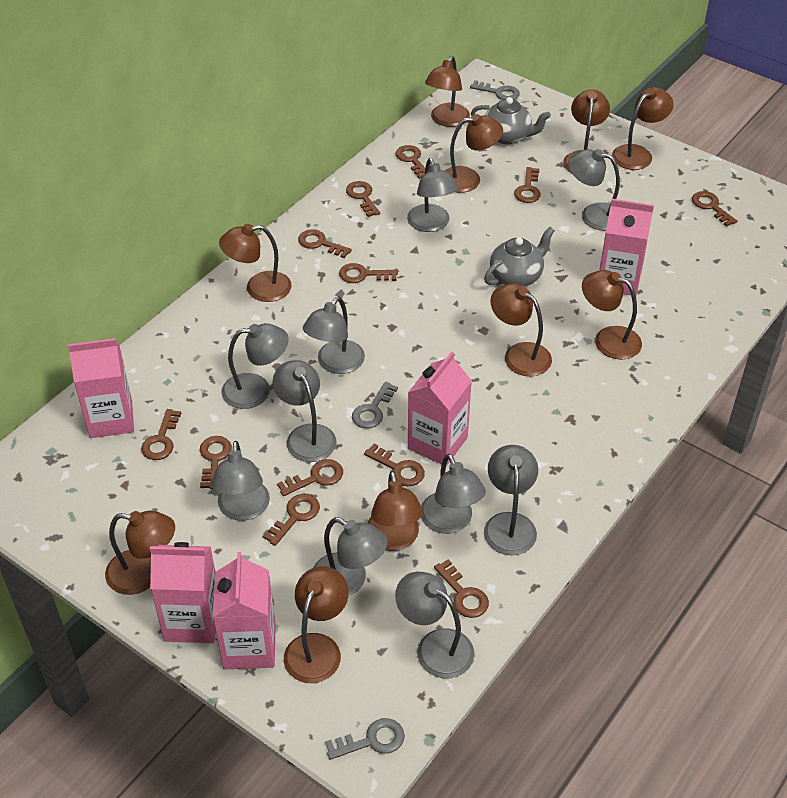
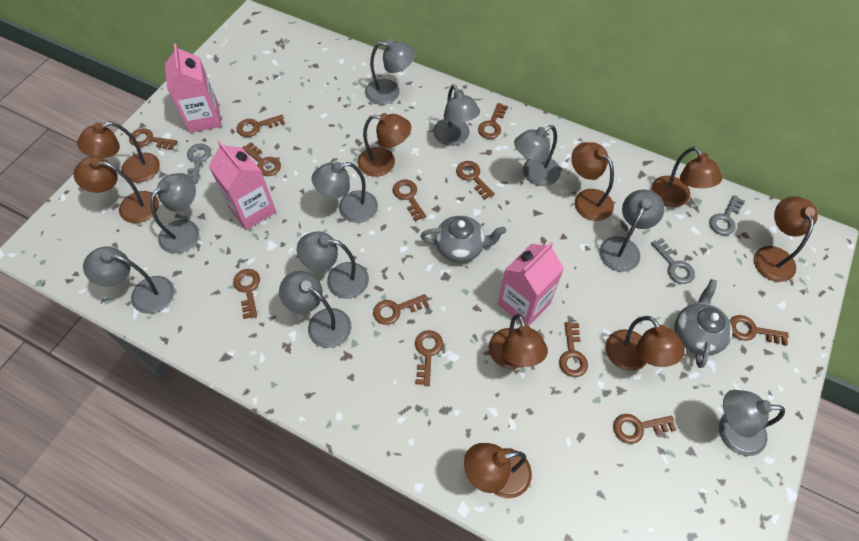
brown lamp: [105,511,175,595] [219,224,292,302] [284,566,349,683] [367,471,423,551] [425,56,470,127] [444,114,503,193] [490,283,552,376] [563,89,610,173] [582,270,642,360] [612,87,674,170] = 10 -> [74,156,159,223] [77,122,160,183] [358,113,411,177] [464,443,532,498] [489,314,548,369] [571,142,614,221] [605,316,685,371] [651,147,722,207] [754,196,818,282] = 9
pink carton: [68,338,134,438] [150,542,216,643] [213,552,276,669] [408,351,472,466] [599,199,654,296] = 5 -> [165,43,222,133] [209,141,276,230] [498,242,564,326] = 3

